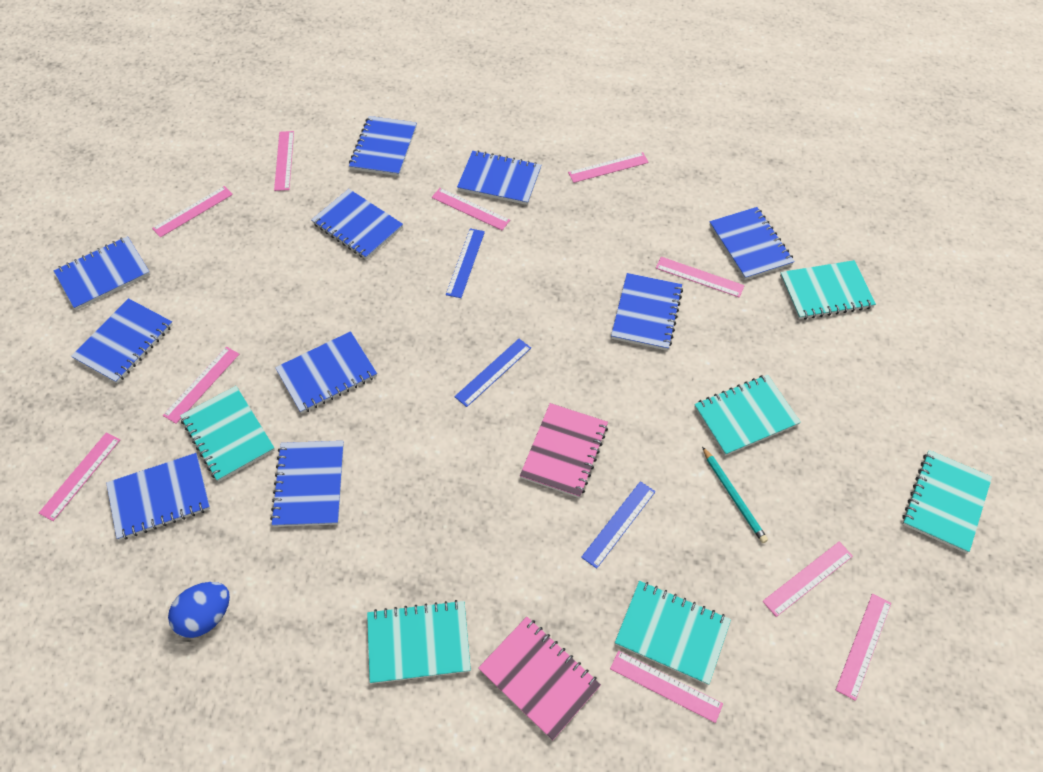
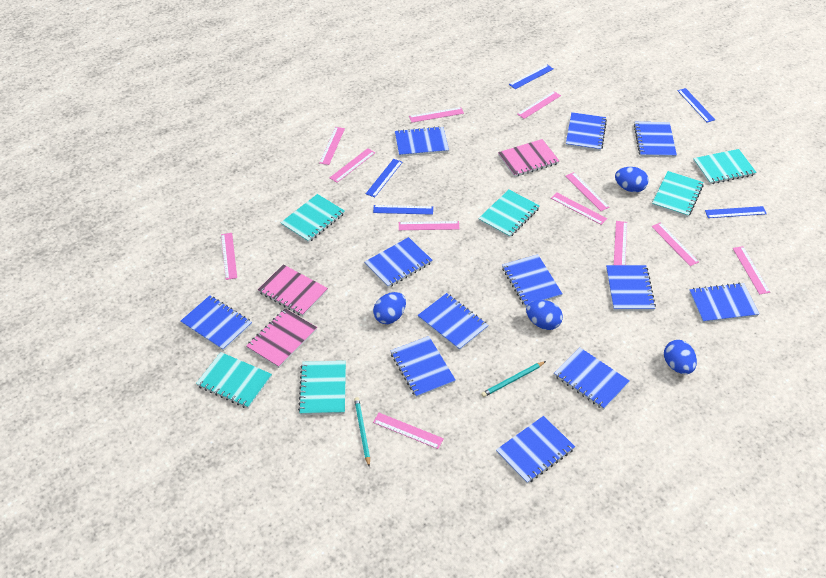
blue egg: [168,582,230,638] = 1 -> [373,292,406,324] [526,300,563,330] [615,167,649,192] [664,340,697,374] = 4
blue notebook: [54,236,150,310] [71,298,173,384] [106,453,210,540] [270,441,344,527] [275,331,377,414] [311,189,403,260] [349,116,417,176] [457,150,541,205] [611,273,683,350] [709,207,795,280] = 10 -> [181,295,252,351] [365,237,432,288] [390,336,456,398] [395,126,449,157] [417,293,489,351] [496,416,575,484] [502,254,562,307] [554,348,630,410] [566,112,607,151] [606,265,656,311] [634,122,677,157] [689,282,759,323] = 12
blue ruler: [446,229,485,298] [454,339,531,407] [581,481,655,569] = 3 -> [366,159,402,197] [373,205,433,215] [509,64,553,89] [678,88,715,123] [705,206,767,218] = 5
pink notebook: [478,617,601,741] [520,403,608,498] = 2 -> [246,308,317,368] [258,264,328,316] [498,139,559,177] = 3
pink ruler: [39,432,120,521] [152,186,233,237] [163,347,239,424] [274,131,294,191] [432,188,510,230] [568,152,649,183] [610,651,723,723] [656,257,744,298] [763,542,853,617] [836,594,891,701] = 10 -> [221,233,237,280] [319,127,345,165] [330,148,375,183] [373,413,444,449] [399,221,460,230] [409,107,464,122] [517,91,561,119] [551,192,607,225] [566,172,609,211] [614,221,627,265] [652,222,699,266] [733,246,770,295] = 12
turquoise pencil: [702,447,768,543] = 1 -> [354,397,370,467] [481,361,546,397] = 2

